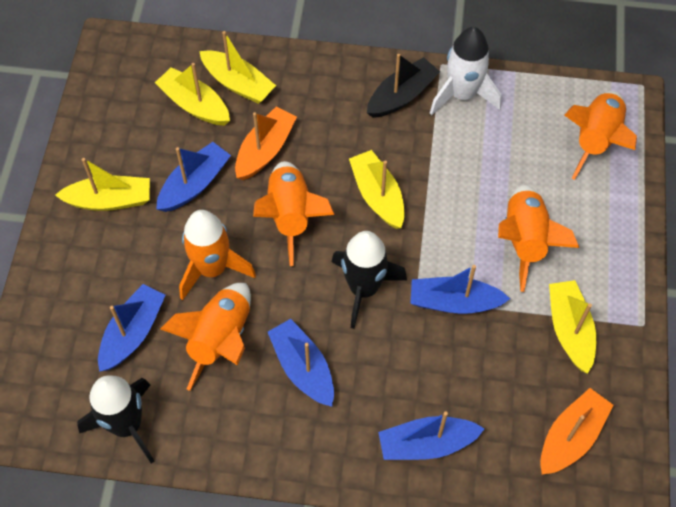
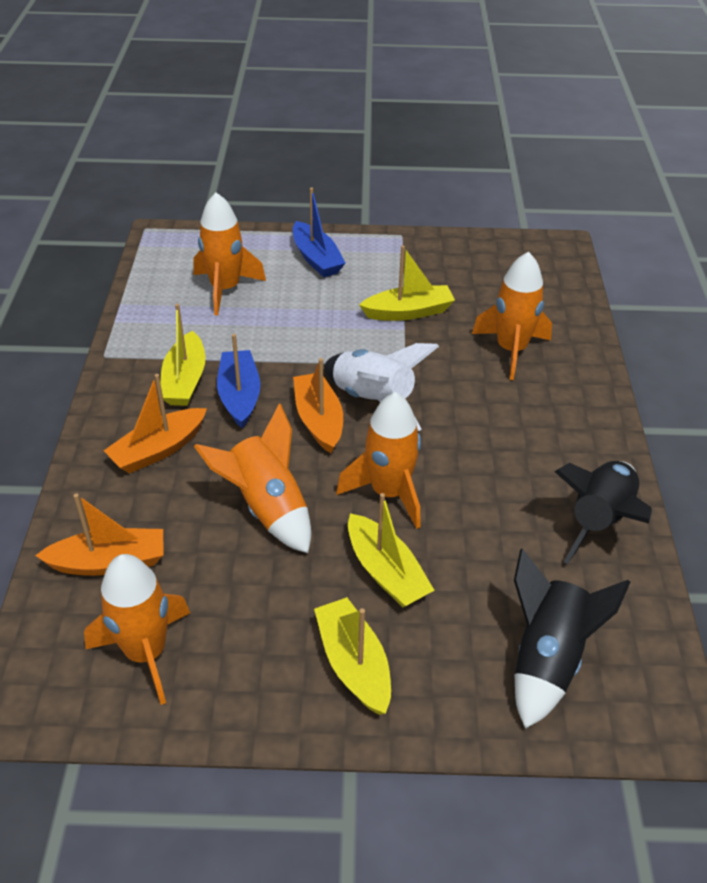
black boat: [367,54,440,118] = 1 -> none = 0
blue boat: [98,284,166,372] [156,142,231,212] [268,319,334,407] [378,412,485,460] [410,265,510,314] = 5 -> [217,334,260,429] [293,188,345,277] = 2
orange boat: [235,107,297,180] [540,388,613,475] = 2 -> [35,493,164,576] [103,374,207,473] [293,358,343,453] = 3
yellow boat: [55,158,150,211] [155,63,230,126] [199,31,276,104] [349,150,404,229] [549,280,596,374] = 5 -> [161,304,205,406] [314,597,391,715] [348,493,435,607] [359,246,455,321] = 4

